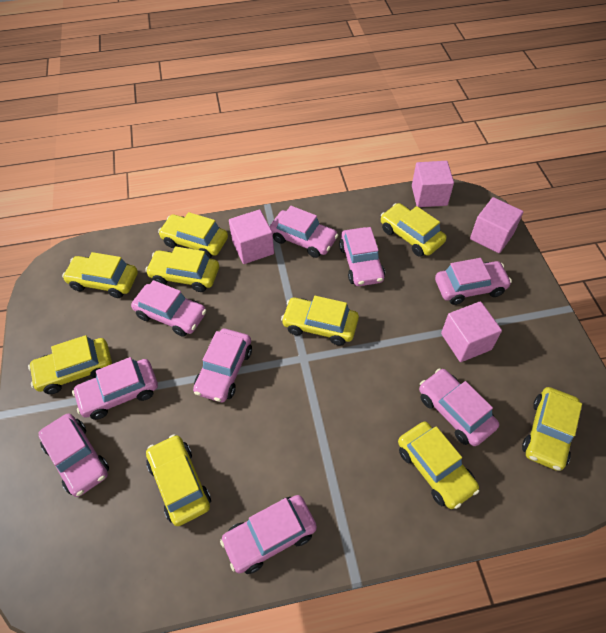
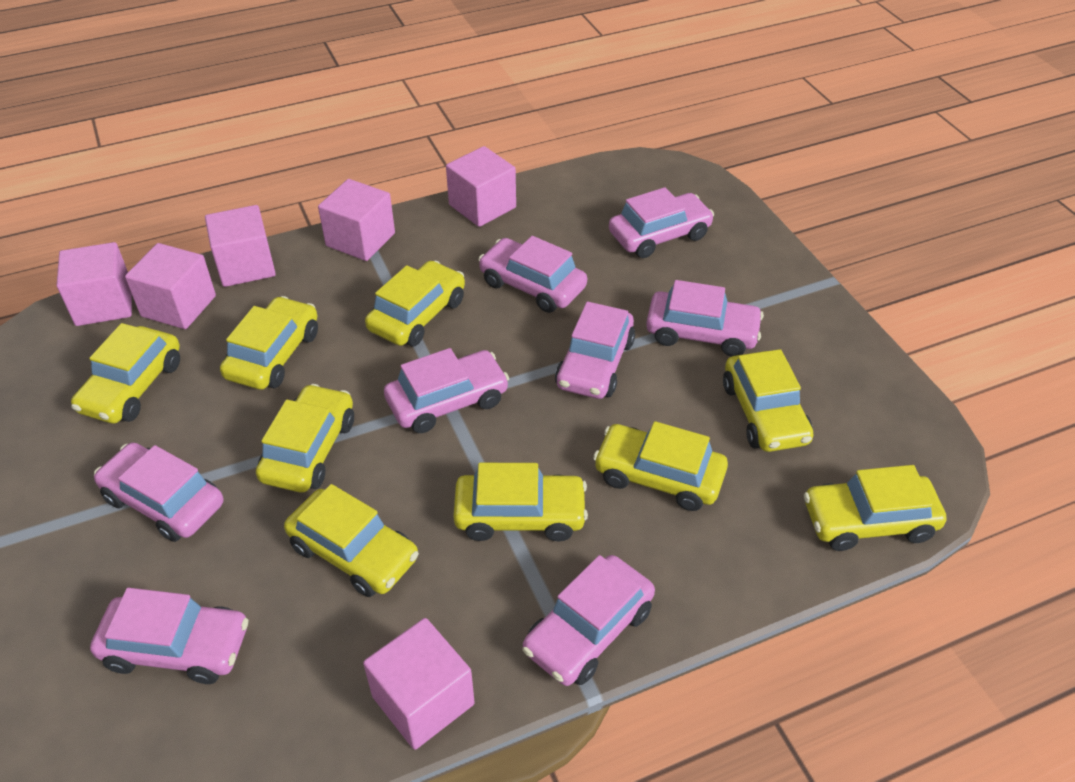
pink car: [38,413,109,497] [72,357,158,420] [131,280,206,337] [193,329,252,402] [220,495,317,574] [270,206,338,258] [339,227,385,286] [419,368,499,446] [435,258,512,305] = 9 -> [90,588,248,684] [94,442,223,542] [384,348,509,433] [478,236,587,313] [523,555,655,686] [555,302,635,399] [609,187,714,258] [646,280,764,357] = 8
pink cube: [229,209,274,264] [412,161,454,207] [441,301,502,362] [470,197,524,253] = 4 -> [57,242,132,326] [125,243,216,329] [205,205,276,287] [318,179,395,261] [363,618,475,750] [446,146,516,227] = 6

